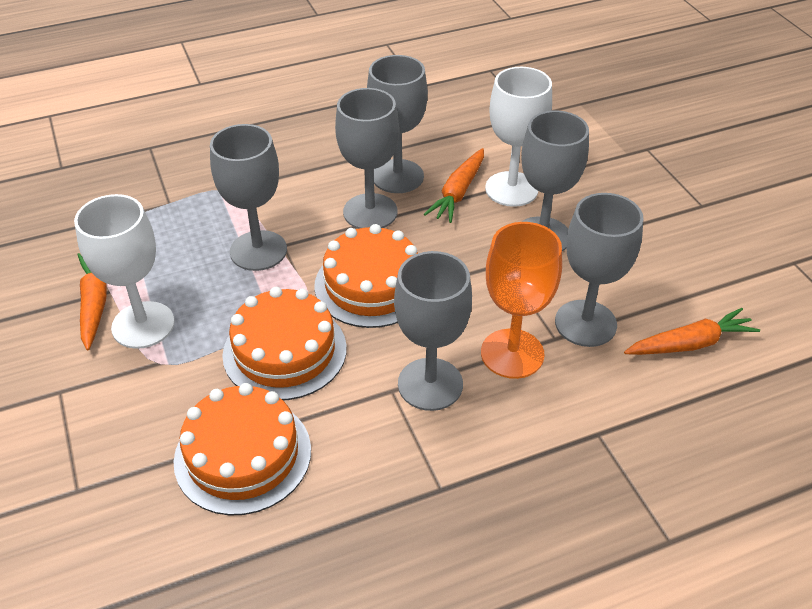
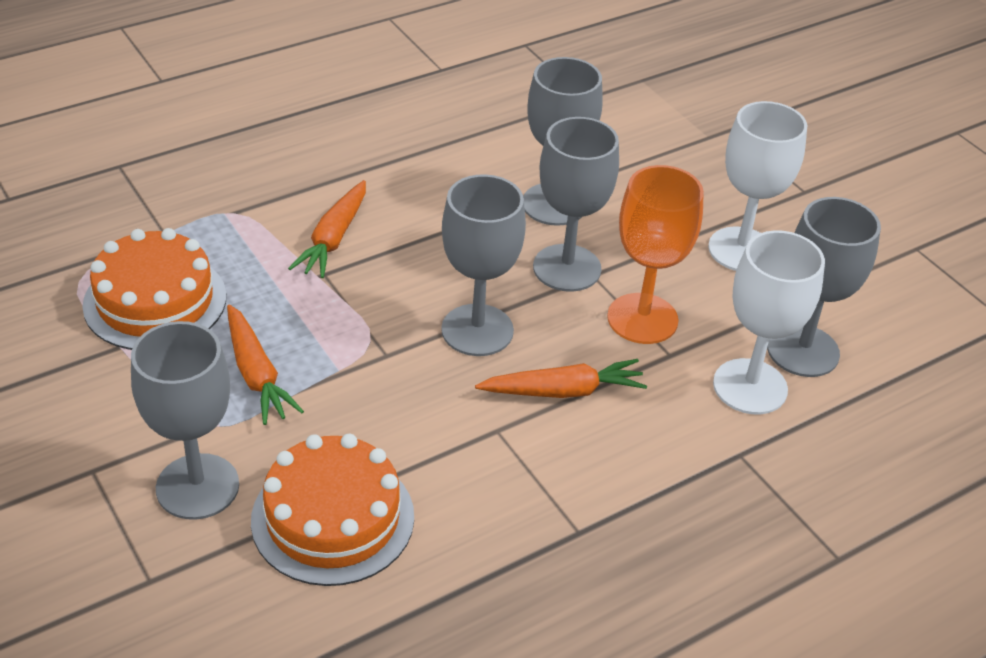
grey goblet: [210,124,287,271] [335,88,399,229] [367,55,428,193] [394,251,472,411] [521,111,589,251] [555,193,643,347] = 6 -> [131,321,239,520] [441,174,526,356] [523,57,603,226] [533,117,619,292] [767,197,881,377] = 5
orange cake: [173,383,311,515] [222,287,347,400] [315,224,418,328] = 3 -> [83,228,226,350] [251,434,414,586] = 2

